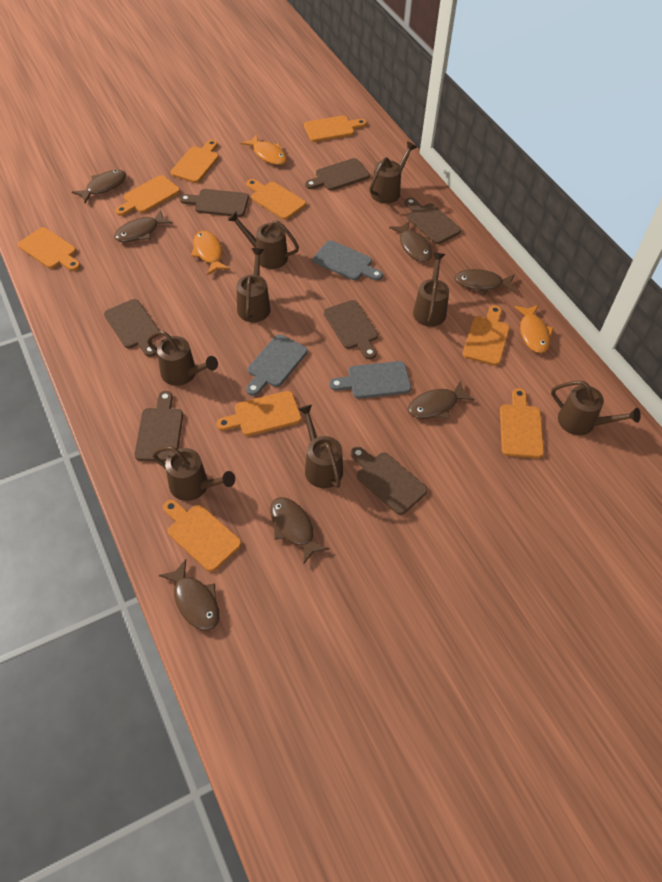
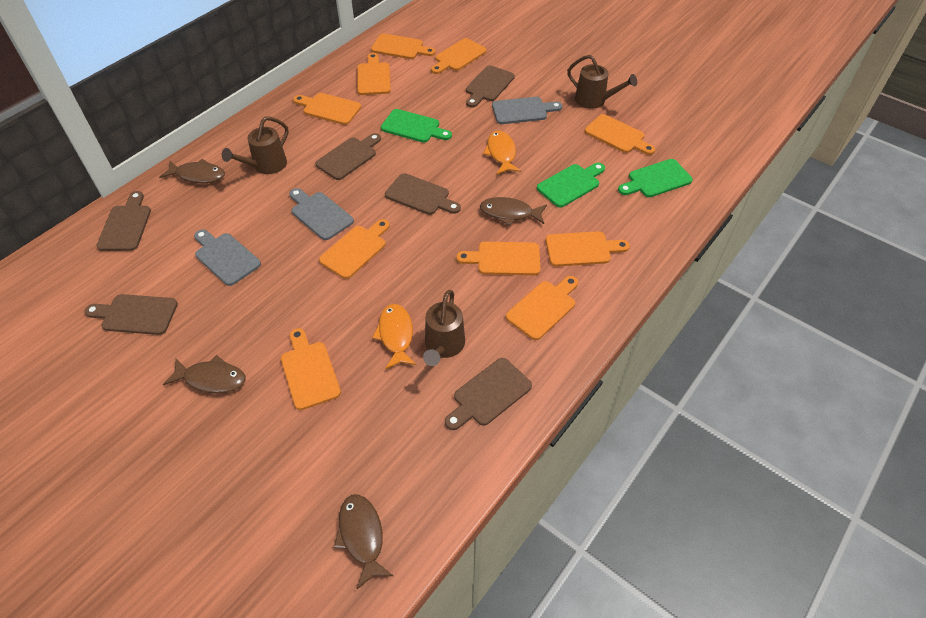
brown cutting board: [104,299,159,357] [134,391,183,462] [179,189,249,217] [305,158,370,191] [324,300,378,359] [350,447,428,515] [405,198,461,244] = 7 -> [84,294,178,335] [96,191,151,251] [315,133,381,180] [385,173,461,215] [445,358,532,430] [466,65,515,108] = 6
brown fish: [72,170,126,203] [114,210,173,242] [159,559,219,631] [270,497,329,563] [389,221,432,262] [408,380,475,419] [454,269,516,295] = 7 -> [159,159,225,183] [163,355,246,393] [334,494,393,589] [480,197,547,226] = 4
brown watering can: [147,331,218,386] [152,446,235,501] [228,211,299,269] [237,248,270,322] [298,405,343,488] [369,141,417,204] [413,253,449,327] [551,381,641,435] = 8 -> [222,117,289,174] [423,290,465,366] [567,55,637,109] = 3
green cutting board: none = 0 -> [381,109,452,142] [537,163,605,208] [618,159,693,197] = 3
orange cutting board: [18,227,80,271] [116,175,180,216] [163,500,242,572] [171,140,219,183] [217,391,302,436] [246,179,306,220] [304,116,367,142] [463,305,510,366] [500,388,544,458] = 9 -> [281,328,341,410] [293,93,361,125] [319,219,390,279] [357,53,391,95] [371,33,436,59] [431,38,487,74] [456,242,540,275] [506,276,578,340] [546,231,630,267] [585,114,655,155] = 10
orange fish: [191,231,230,275] [241,134,287,165] [514,305,554,353] = 3 -> [372,304,416,369] [483,131,521,174] = 2

